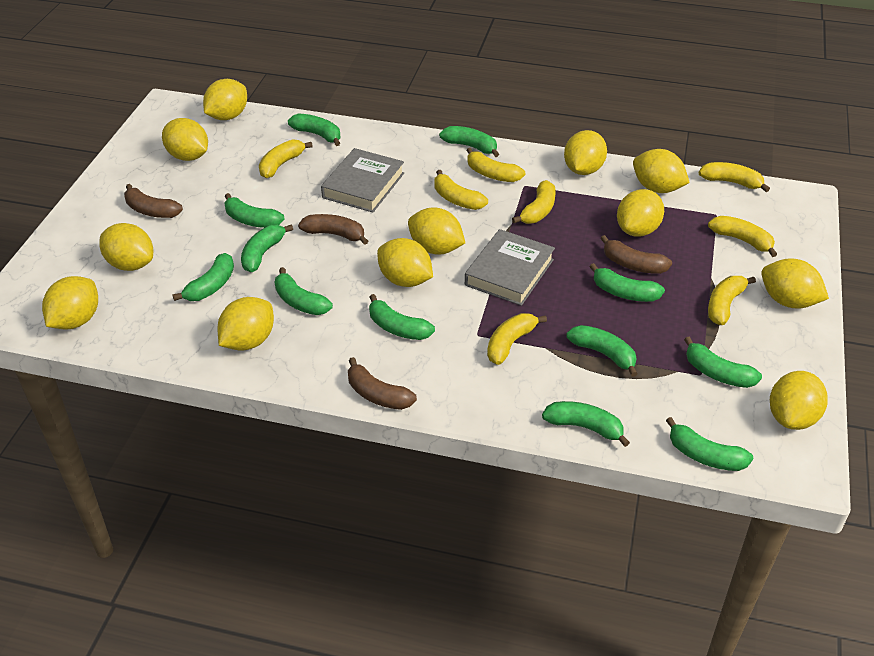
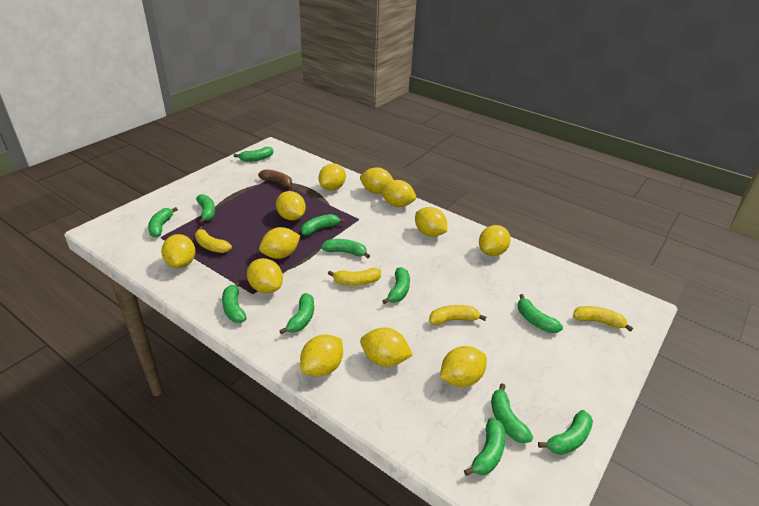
brown banana: [124,184,183,218] [298,214,368,245] [348,357,417,410] [600,235,672,274] = 4 -> [258,169,292,189] = 1
grey book: [321,148,404,212] [465,229,555,306] = 2 -> none = 0
yellow banana: [259,139,313,178] [434,170,488,210] [466,148,525,182] [487,313,547,365] [512,180,556,224] [699,162,770,192] [708,216,777,257] [708,276,756,325] = 8 -> [195,226,232,253] [328,268,381,286] [429,305,486,325] [573,306,633,332] = 4

